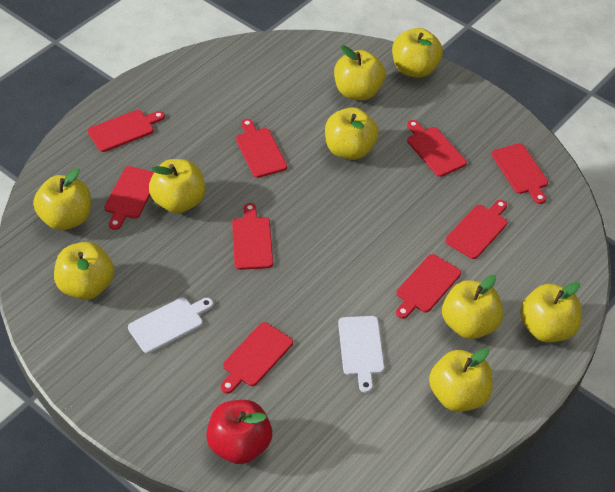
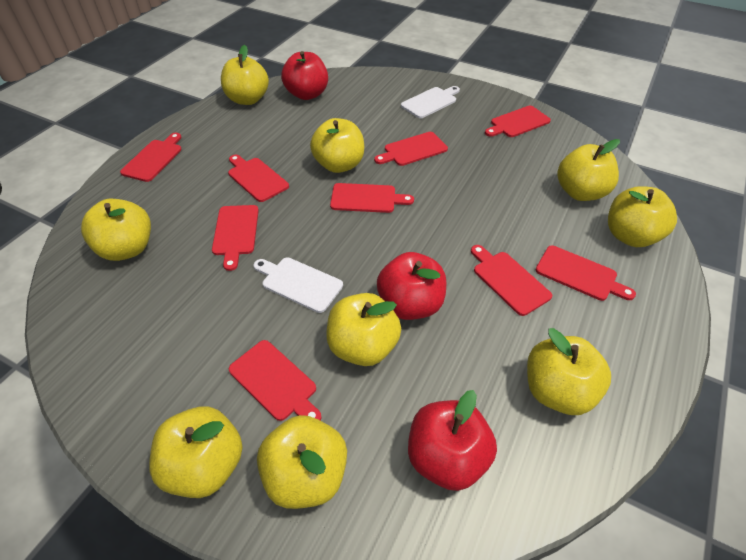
red apple: [206,400,272,464] = 1 -> [281,51,328,100] [377,252,446,320] [408,390,497,491] = 3

